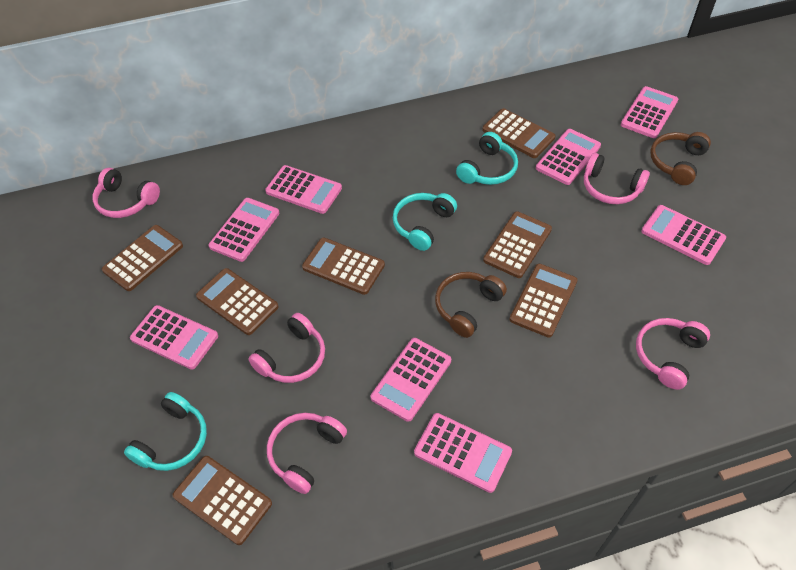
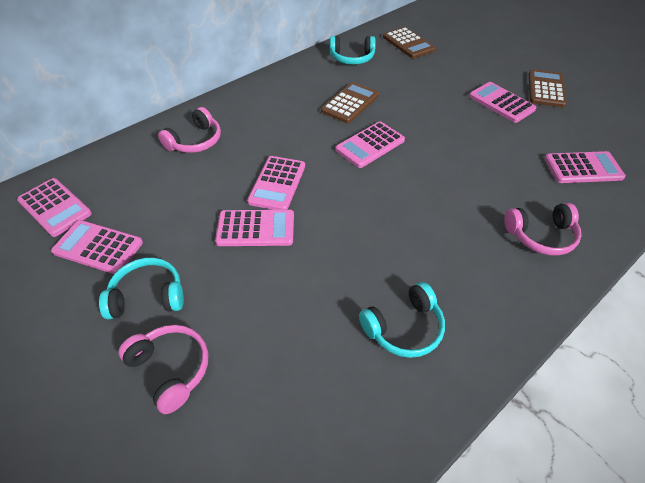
brown calculator: [102,225,183,291] [173,456,272,545] [196,268,279,335] [302,238,385,295] [482,108,555,158] [483,211,552,278] [509,264,577,338] = 7 -> [321,82,379,123] [383,27,435,59] [528,69,567,107] = 3
brown headphones: [435,272,507,338] [650,132,711,185] = 2 -> none = 0
pink calculator: [130,305,218,370] [208,198,279,262] [265,165,342,214] [371,338,451,422] [414,413,512,493] [536,129,601,185] [621,86,678,138] [641,205,726,265] = 8 -> [17,178,92,237] [51,220,143,274] [215,210,294,246] [247,156,305,210] [336,121,405,168] [469,82,537,123] [544,151,626,183] = 7
pink headphones: [93,168,160,218] [248,313,325,383] [267,413,347,494] [584,153,650,204] [636,318,710,390] = 5 -> [118,325,208,414] [158,107,221,153] [504,203,582,255] = 3

